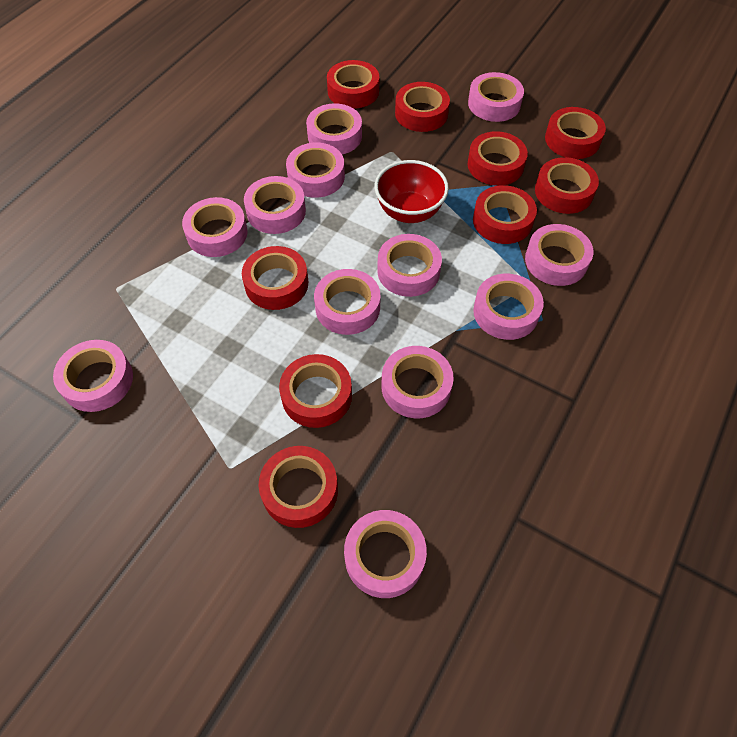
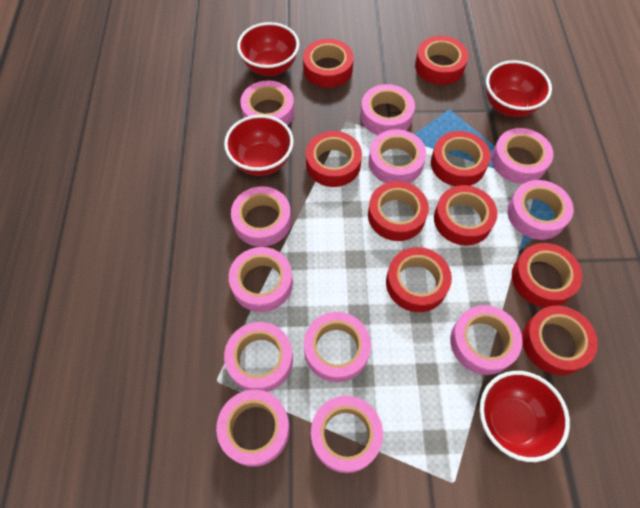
red bowl: [375,160,449,223] = 1 -> [224,115,294,176] [237,22,299,76] [480,371,570,462] [486,60,552,117] = 4

